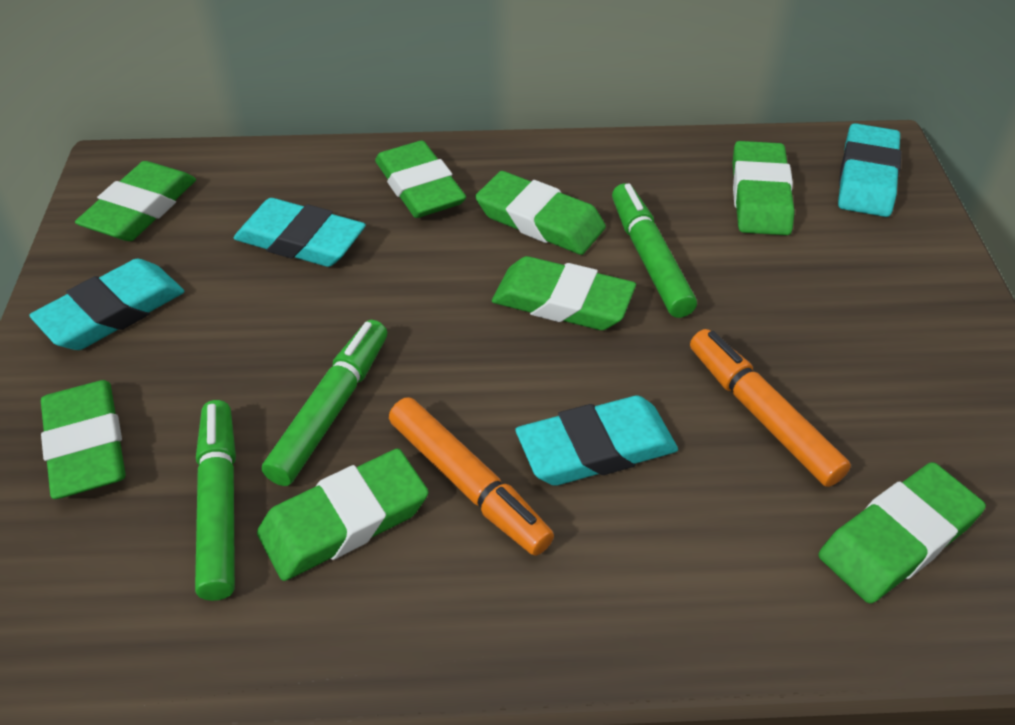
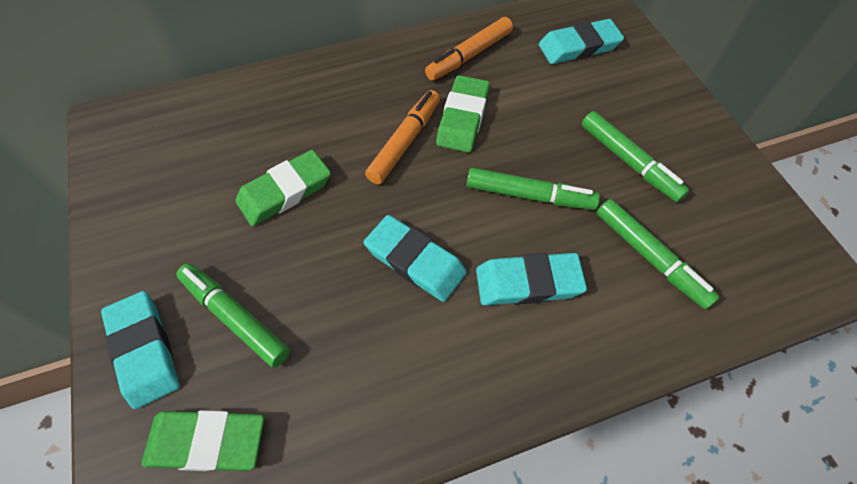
green eraser: [41,380,126,499] [75,161,196,241] [257,449,429,581] [375,141,466,218] [475,171,606,255] [492,256,636,330] [733,141,795,235] [819,462,986,604] = 8 -> [141,410,264,471] [235,150,331,226] [436,75,490,153] = 3
green marker: [195,400,236,601] [262,320,387,486] [612,183,697,318] = 3 -> [176,263,290,368] [467,168,600,210] [582,111,689,202] [597,199,719,309] = 4

